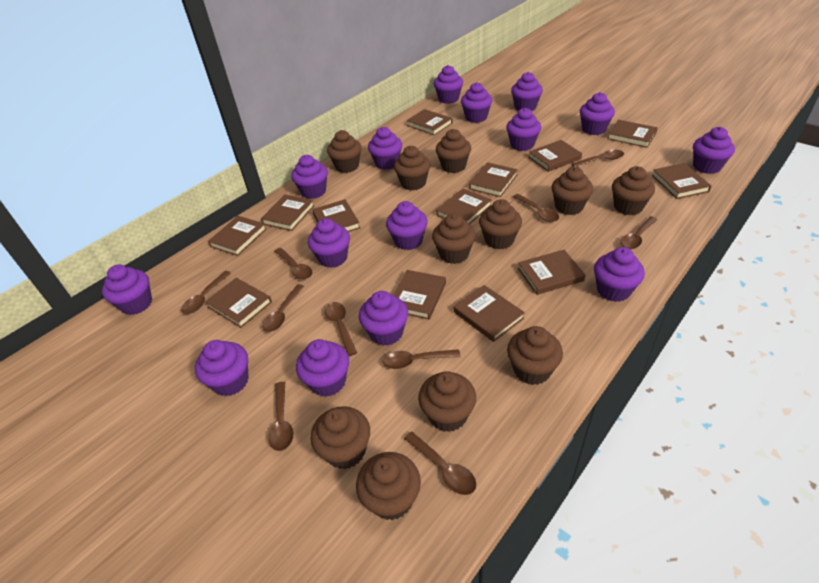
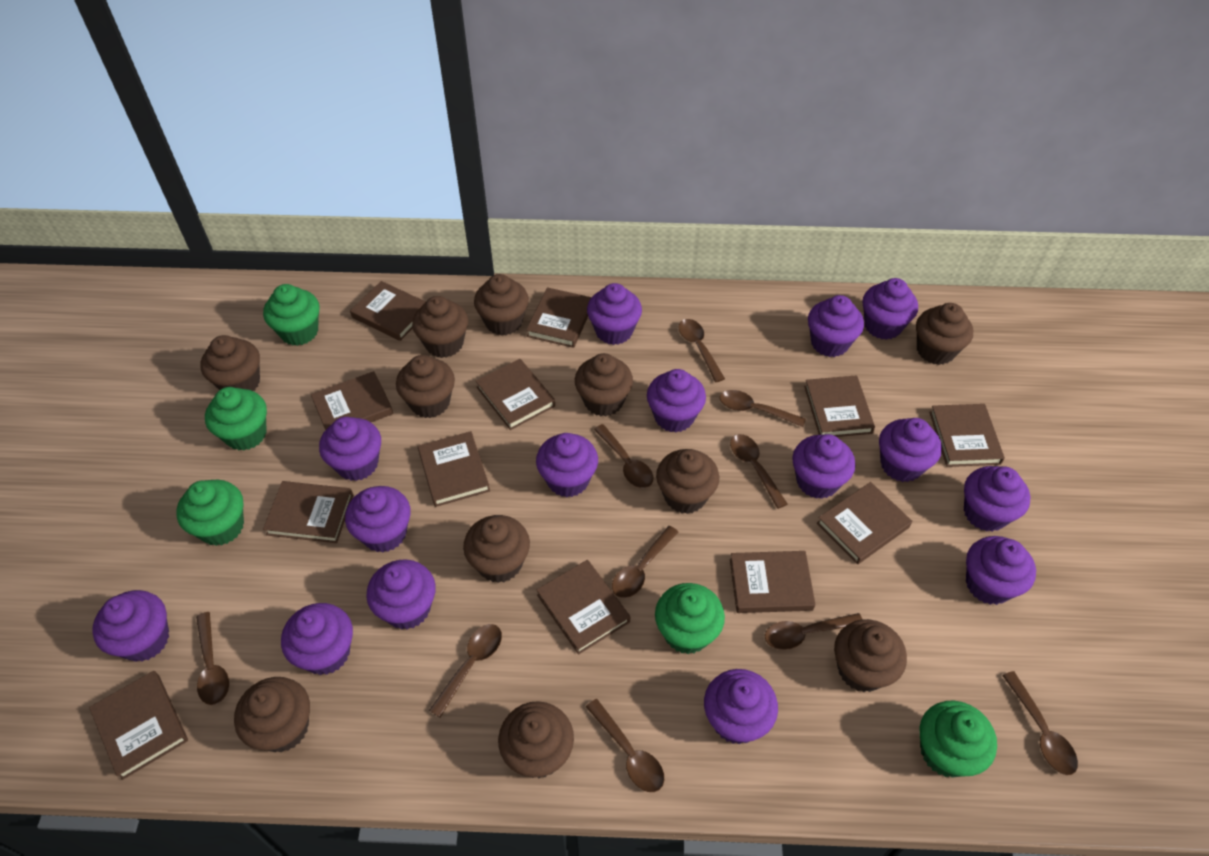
brown book: [205,278,272,328] [208,216,267,256] [261,194,315,231] [312,199,360,232] [394,270,446,320] [406,109,452,135] [436,188,492,224] [454,285,525,342] [469,162,518,197] [518,250,585,295] [528,140,582,172] [607,120,658,148] [652,163,711,199] = 13 -> [89,671,188,780] [263,481,353,543] [311,371,393,430] [350,281,426,341] [418,431,490,507] [476,359,555,430] [526,287,591,348] [537,560,630,655] [730,551,816,613] [804,375,875,437] [817,482,912,564] [929,404,1005,467] = 12
green cupcake: none = 0 -> [176,480,244,546] [205,387,267,451] [263,284,320,346] [655,583,725,654] [920,701,997,778] = 5

